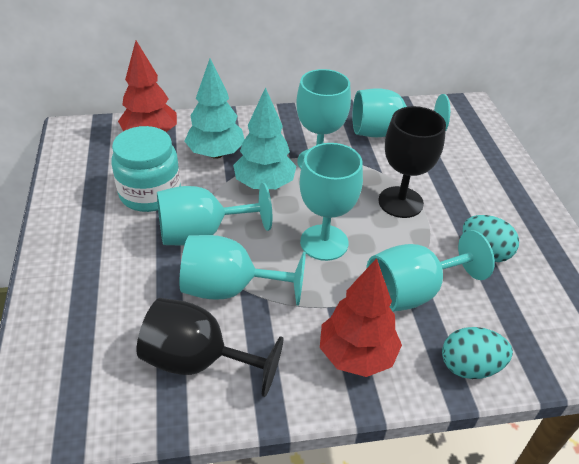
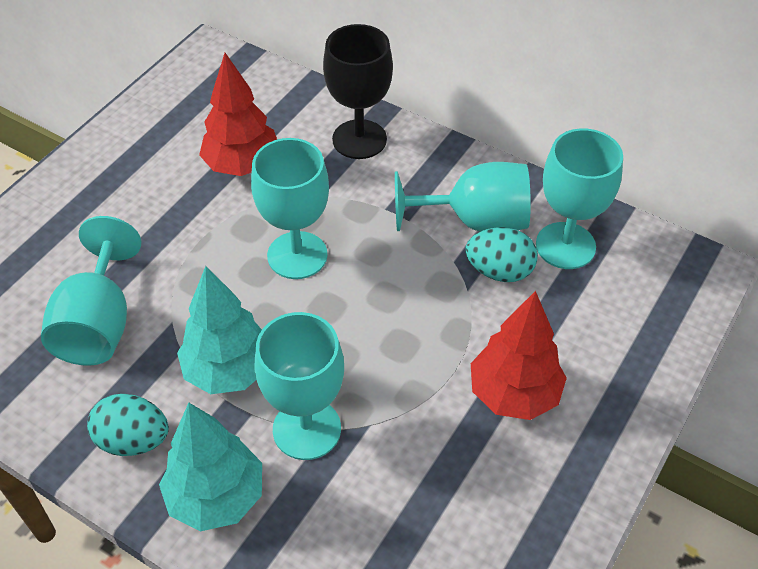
black goblet: [137,298,283,397] [378,106,446,218] = 2 -> [323,24,393,159] = 1
turquoise goblet: [157,183,272,245] [179,235,306,305] [296,69,351,169] [299,143,363,261] [352,88,450,137] [366,230,495,312] = 6 -> [41,216,141,366] [251,138,329,279] [254,312,344,460] [395,162,531,232] [536,128,623,269] = 5
turquoise jar: [111,126,181,212] = 1 -> none = 0

